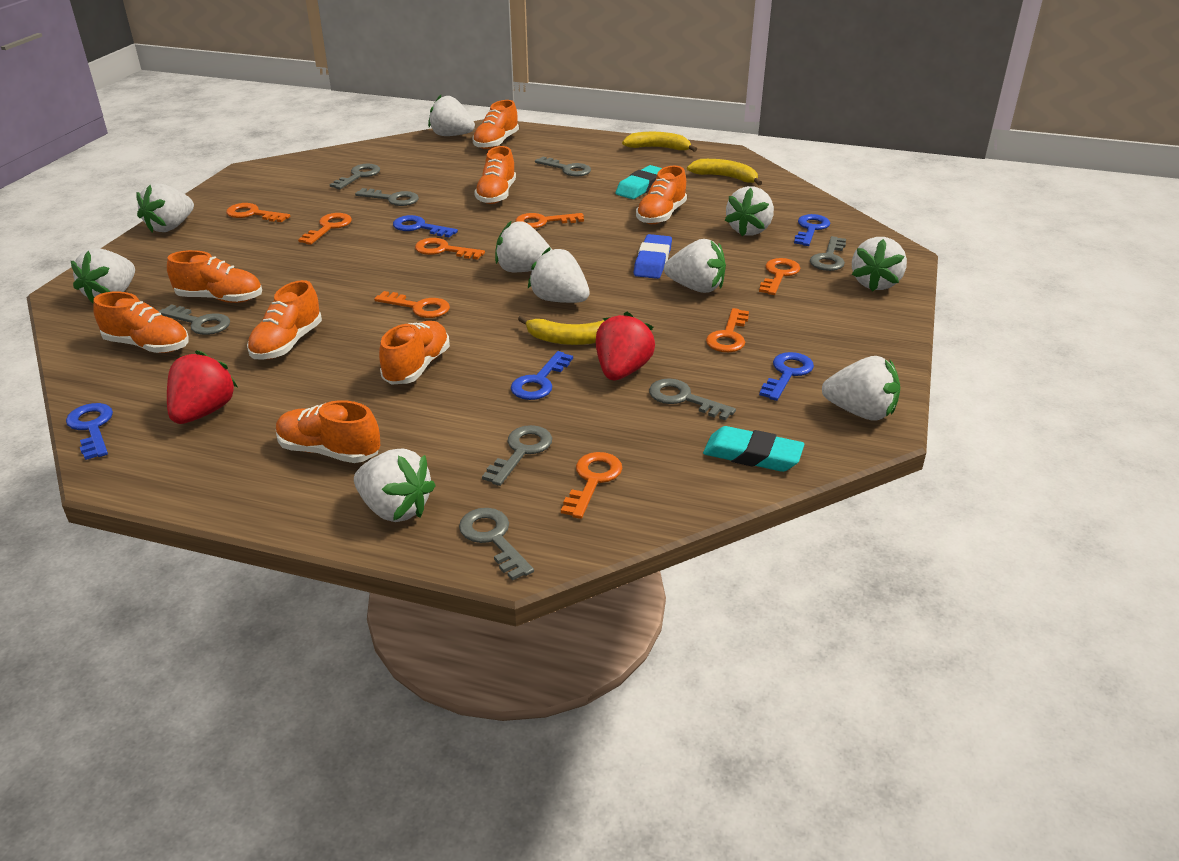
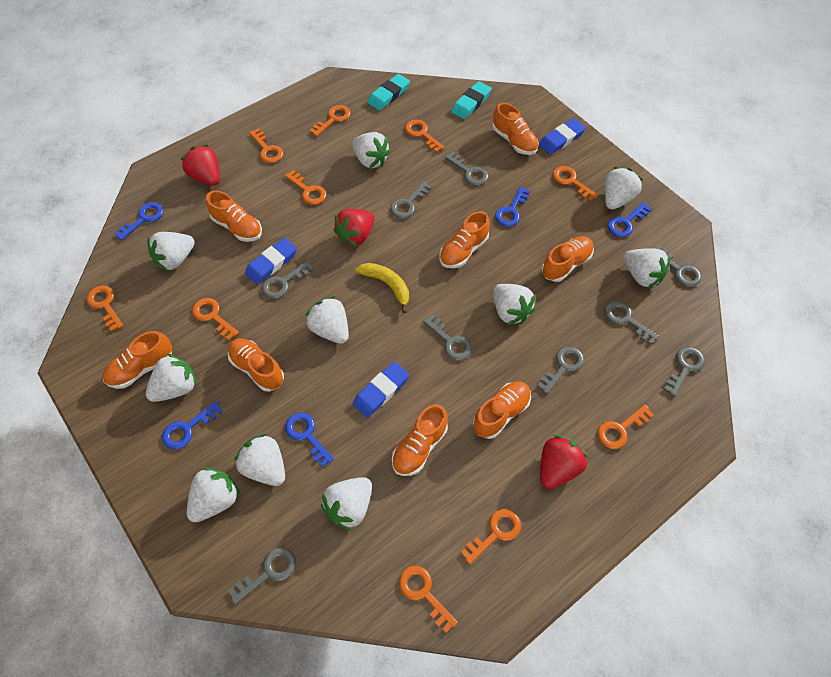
blue eraser: [634,234,672,279] = 1 -> [245,238,297,284] [353,362,409,418] [539,118,586,155] = 3
grey key: [159,304,230,335] [329,164,380,189] [355,188,419,206] [459,508,534,581] [482,425,552,486] [535,156,591,177] [649,378,736,420] [810,236,846,271] = 8 -> [228,547,296,604] [262,260,314,299] [390,181,432,218] [423,314,472,360] [445,152,488,186] [537,346,584,394] [605,301,659,345] [656,245,702,287] [663,347,705,397] = 9
orange key: [226,203,290,222] [298,213,352,245] [374,291,450,318] [415,238,485,260] [515,213,584,229] [561,452,622,519] [706,308,749,352] [759,258,801,295] = 8 -> [87,286,124,332] [192,298,239,340] [249,128,283,163] [285,170,327,205] [309,105,351,137] [399,566,458,633] [405,120,445,153] [460,509,521,565] [553,166,598,201] [597,405,654,449] = 10
red strawberry: [167,350,238,424] [596,312,655,380] = 2 -> [180,145,220,186] [333,209,374,247] [540,435,589,489] = 3
yellow banana: [518,315,604,345] [622,132,697,152] [687,159,762,185] = 3 -> [356,263,409,313] = 1

